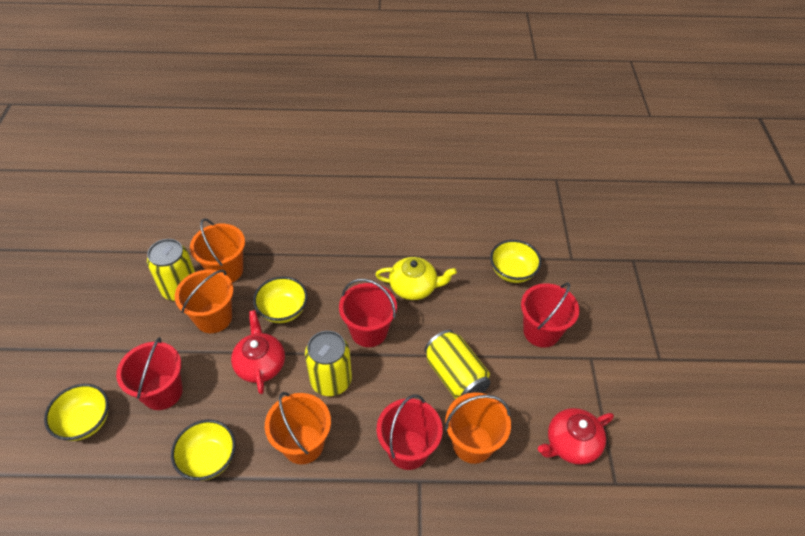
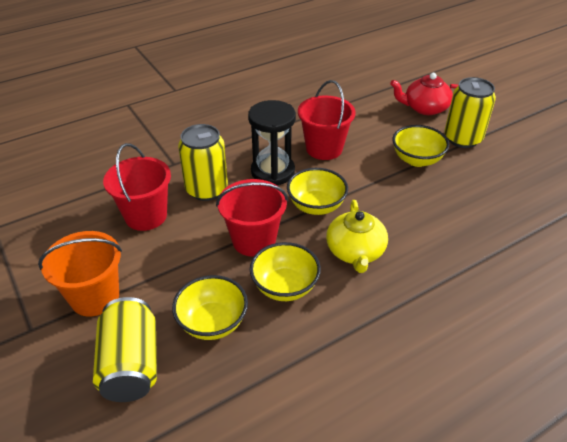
black hourglass: none = 0 -> [248,100,296,185] = 1
orange bucket: [175,270,234,333] [190,218,245,283] [265,392,331,464] [445,392,511,464] = 4 -> [38,231,122,316] = 1
red bucket: [116,337,183,410] [339,279,397,347] [377,394,443,470] [521,283,579,348] = 4 -> [103,143,171,231] [216,179,288,257] [298,80,356,160] = 3
red teapot: [231,310,285,394] [538,408,614,465] = 2 -> [390,73,458,115] = 1

